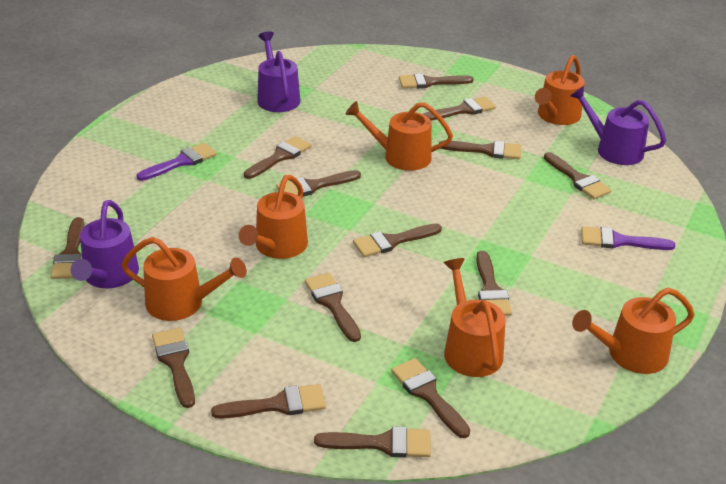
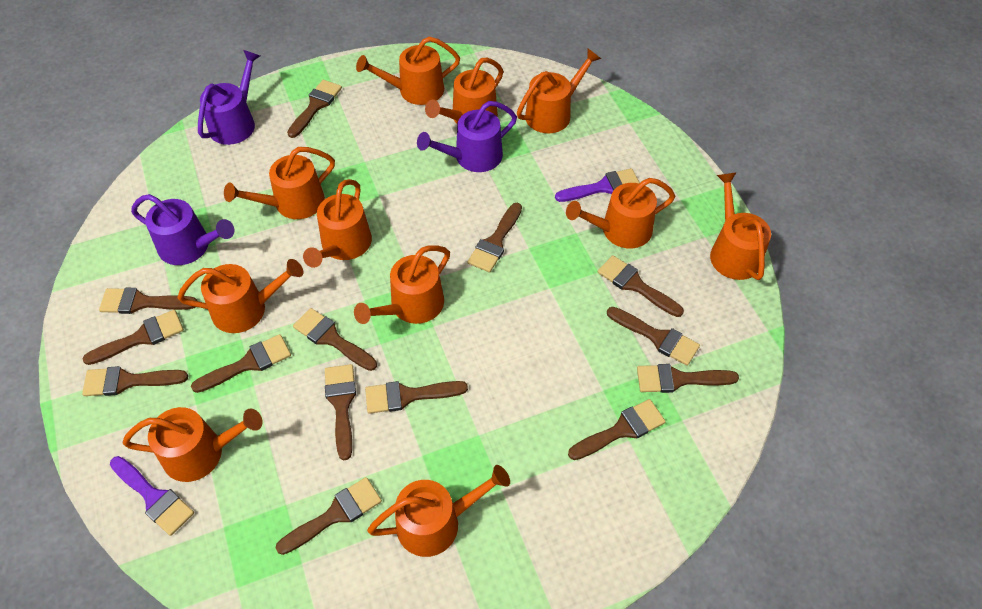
orange watering can: [121,237,247,321] [239,175,308,259] [345,101,453,171] [444,258,506,377] [535,55,585,125] [572,288,695,374] = 6 -> [123,407,263,482] [178,259,303,333] [224,147,335,219] [303,179,372,268] [354,245,450,324] [356,36,460,105] [367,465,510,557] [425,58,503,124] [517,49,601,133] [566,178,675,248] [710,172,771,280] = 11

